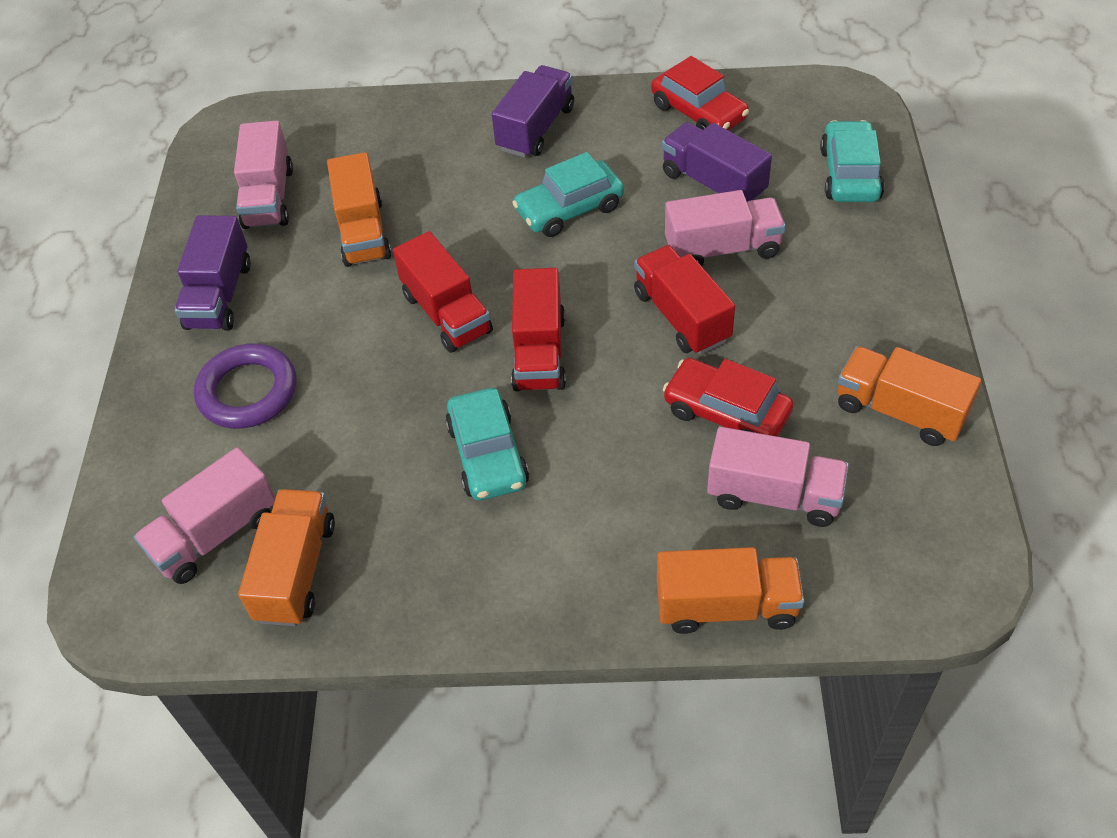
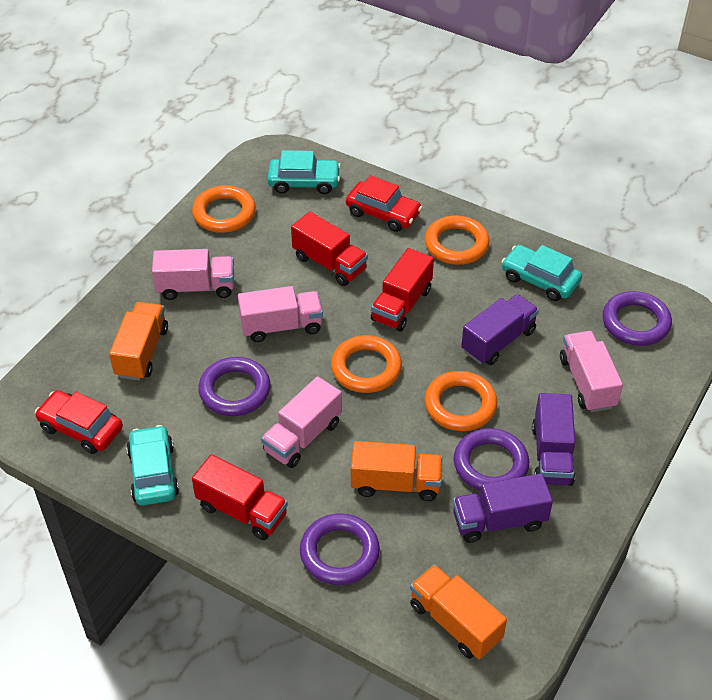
orange ring: none = 0 -> [192,185,256,233] [331,335,402,393] [424,371,497,431] [425,215,490,265] = 4
orange truck: [238,489,335,626] [327,152,392,267] [657,547,804,634] [838,346,981,446] = 4 -> [109,302,168,381] [351,441,443,501] [410,564,507,659] = 3
purple ring: [194,343,297,429] = 1 -> [199,357,271,416] [300,513,380,585] [454,428,529,491] [603,291,672,346] = 4

